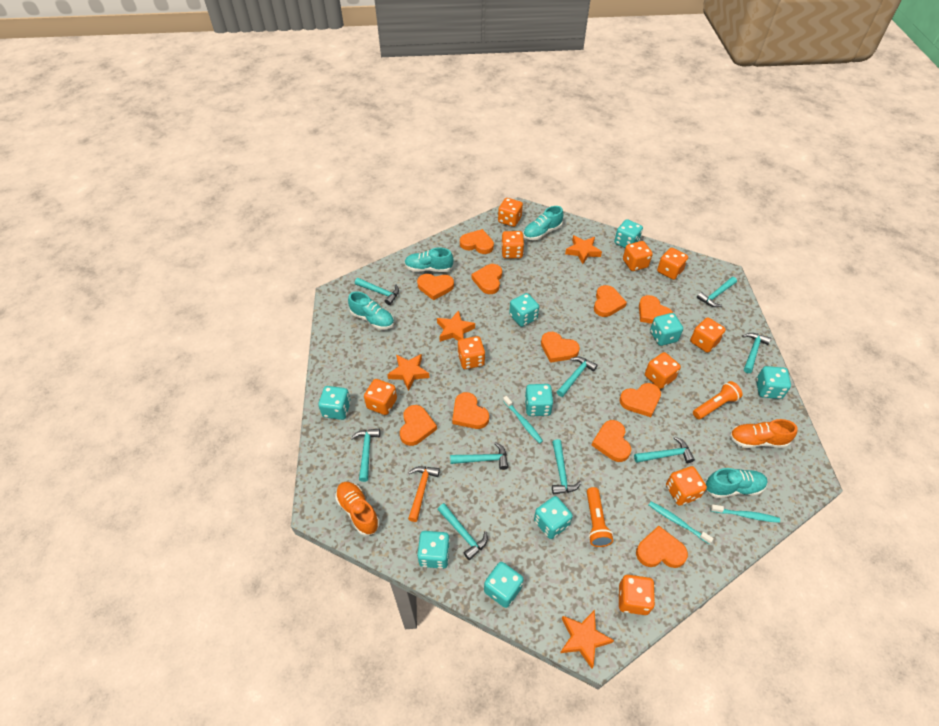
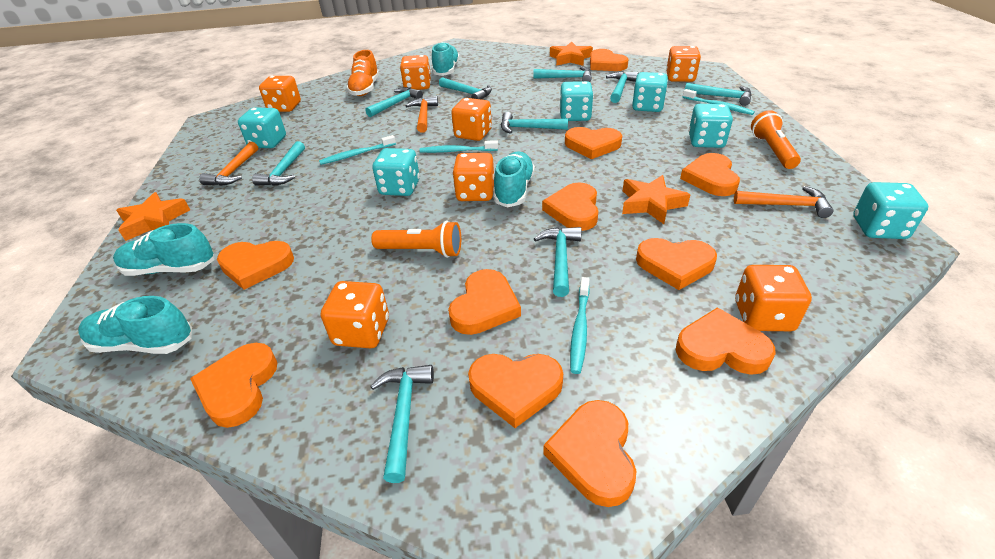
orange dice: [364,379,397,415] [458,336,485,369] [498,198,523,227] [501,231,524,258] [619,575,655,615] [623,241,653,271] [645,352,681,389] [657,248,688,280] [666,466,707,506] [690,317,726,353] = 10 -> [259,76,301,112] [321,281,389,348] [400,55,431,90] [451,98,492,141] [453,153,494,201] [666,46,701,82] [735,265,812,331] = 7
orange hammer: [408,466,440,522] = 1 -> [199,142,258,186] [406,96,438,133] [734,186,833,218] = 3
orange shoe: [335,482,380,536] [730,419,798,448] = 2 -> [347,50,379,96] = 1
orange star: [387,354,430,391] [437,310,475,342] [560,610,614,669] [565,235,602,264] = 4 -> [116,192,190,241] [550,42,593,66] [622,175,690,224] = 3
turquoise dice: [318,386,351,420] [417,531,450,569] [484,562,524,608] [509,293,539,327] [525,384,553,416] [534,496,573,539] [614,219,643,248] [650,313,683,346] [756,366,791,399] = 9 -> [238,107,286,148] [372,148,420,196] [560,81,593,121] [632,72,668,112] [689,104,733,148] [853,182,928,239] = 6
turquoise toothbrush: [503,396,543,444] [649,502,714,544] [710,504,780,523] = 3 -> [319,135,396,165] [419,140,498,153] [570,277,590,374] [683,89,755,115] = 4

